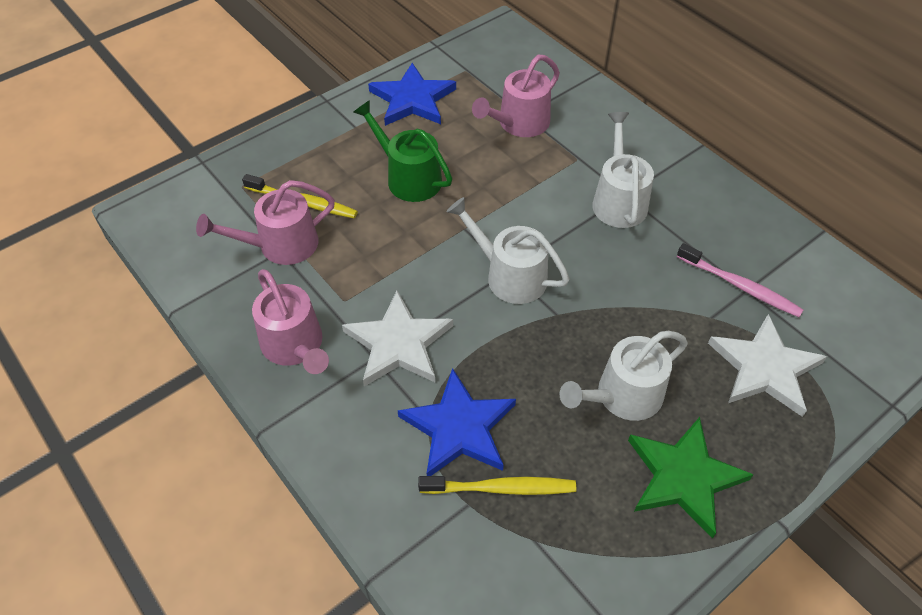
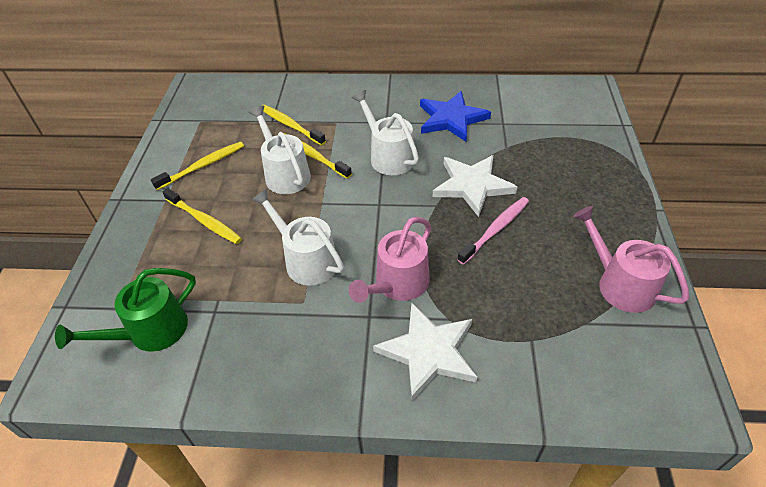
blue star: [368,63,456,126] [397,368,516,476] = 2 -> [420,91,491,142] = 1
green star: [628,417,754,539] = 1 -> none = 0
pink watering can: [196,180,335,265] [252,269,329,374] [472,55,560,137] = 3 -> [349,217,431,303] [573,206,689,313] = 2
yellow toothbrush: [242,174,358,218] [418,476,576,495] = 2 -> [151,142,244,190] [163,188,242,244] [263,105,326,145] [284,133,352,179] = 4

